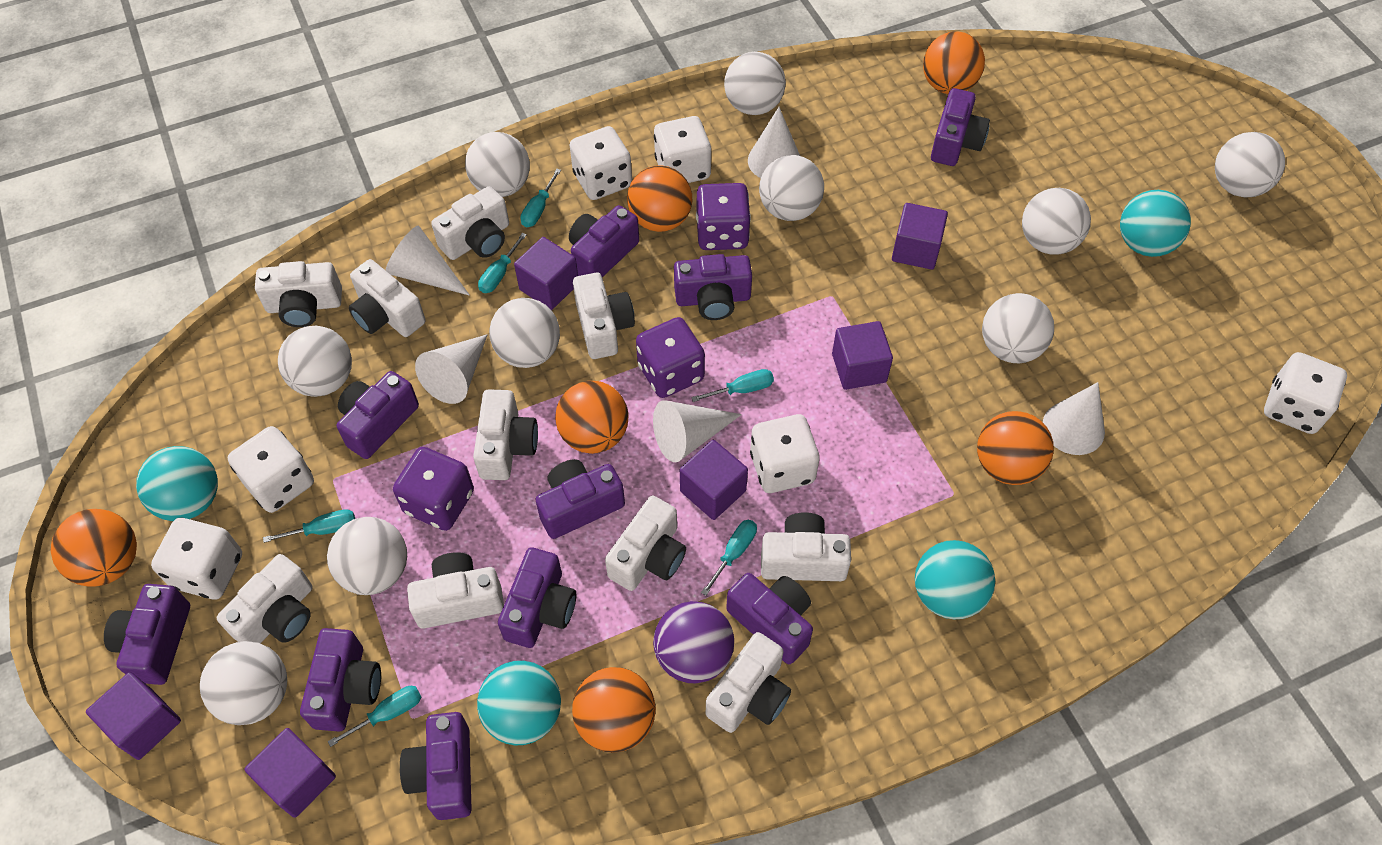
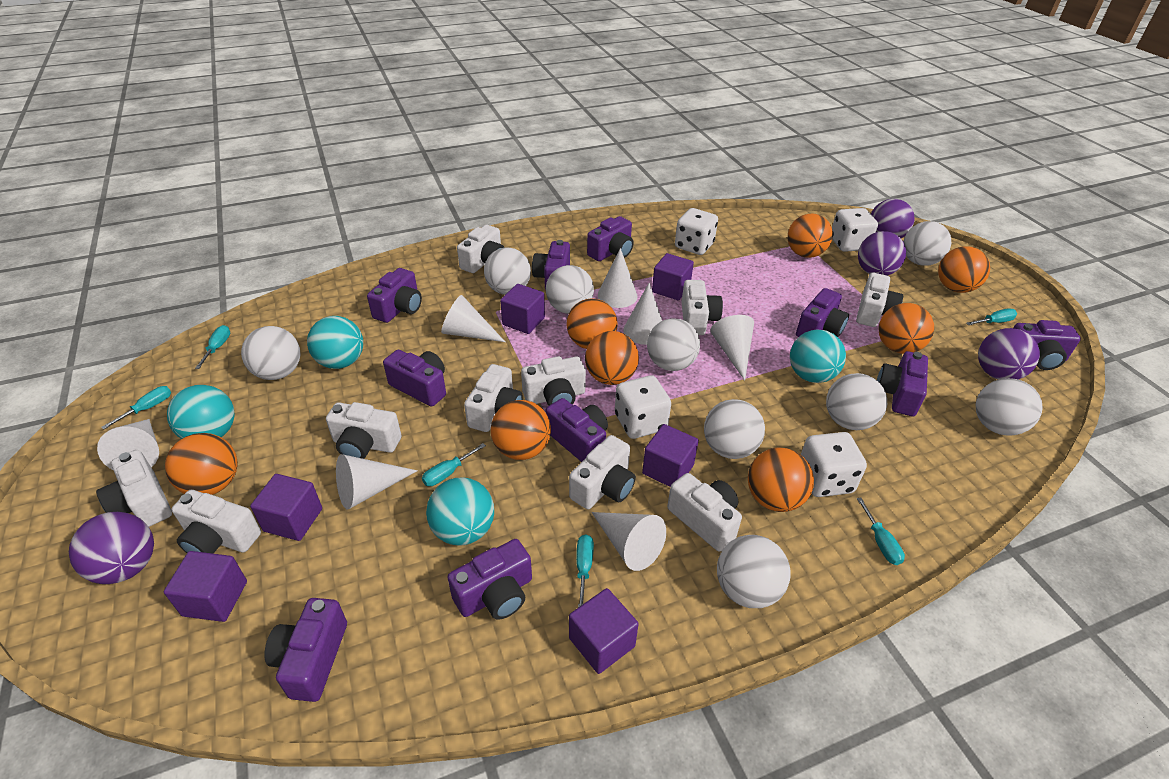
orange ball: [51,509,137,587] [555,381,628,454] [572,667,656,753] [627,165,692,232] [923,31,985,94] [977,411,1054,485] = 6 -> [165,433,238,495] [491,400,551,460] [566,298,618,349] [585,331,639,385] [748,448,814,512] [788,213,833,258] [878,303,934,354] [938,246,990,293] = 8
purple ball: [653,601,734,683] = 1 -> [69,512,154,584] [858,231,906,276] [871,199,915,238] [978,328,1040,380] = 4
purple dice: [393,447,474,531] [636,317,705,398] [696,183,751,250] = 3 -> none = 0
white ball: [200,641,287,725] [278,326,352,397] [327,517,407,595] [465,132,530,197] [489,298,560,368] [724,52,786,115] [759,155,824,221] [982,293,1054,363] [1022,188,1091,255] [1215,132,1285,197] = 10 -> [241,326,300,380] [484,248,531,295] [546,265,594,314] [647,318,700,371] [704,399,765,459] [717,535,791,608] [826,373,887,430] [903,221,951,266] [976,378,1043,436] = 9
white cone: [386,226,470,296] [415,334,488,404] [653,400,742,462] [748,107,800,178] [1043,382,1105,455] = 5 -> [97,419,159,470] [336,454,418,510] [441,295,505,342] [592,512,666,571] [598,248,638,308] [623,283,662,345] [710,315,754,381] = 7
white dice: [151,518,242,600] [228,426,314,513] [570,126,632,200] [654,116,711,183] [750,414,820,493] [1264,352,1347,434] = 6 -> [615,375,671,439] [675,208,718,255] [801,432,867,497] [832,208,878,252] = 4

